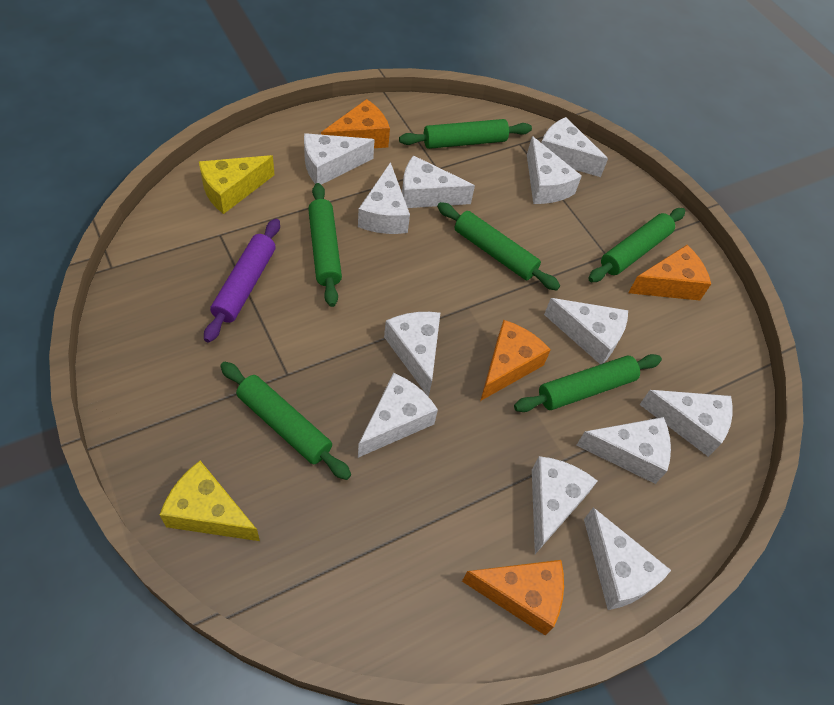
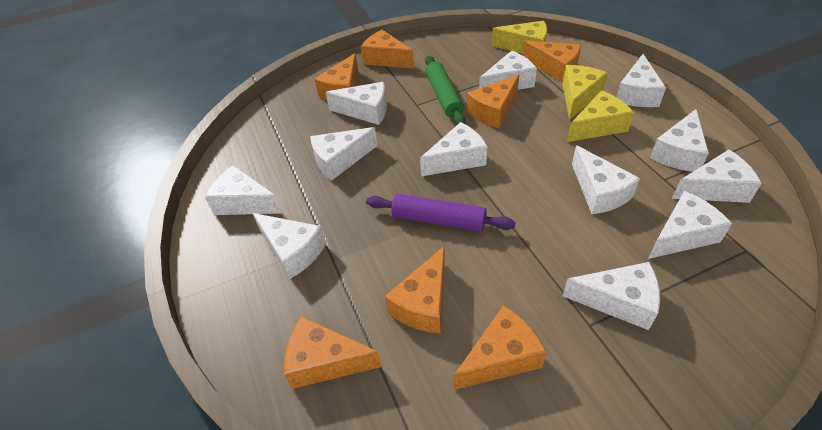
green rolling pin: [220,362,351,480] [308,183,342,307] [399,119,532,149] [437,202,560,291] [514,354,662,412] [588,208,685,282] = 6 -> [425,56,466,125] = 1
orange cheese: [321,99,390,148] [462,560,564,635] [480,320,551,401] [628,245,711,301] = 4 -> [284,316,382,389] [315,53,358,100] [361,30,414,69] [385,246,445,334] [454,305,547,390] [467,75,519,128] [523,40,581,83] = 7
yellow cheese: [160,461,260,541] [199,155,274,214] = 2 -> [492,21,547,54] [562,65,608,120] [567,91,634,142] = 3

